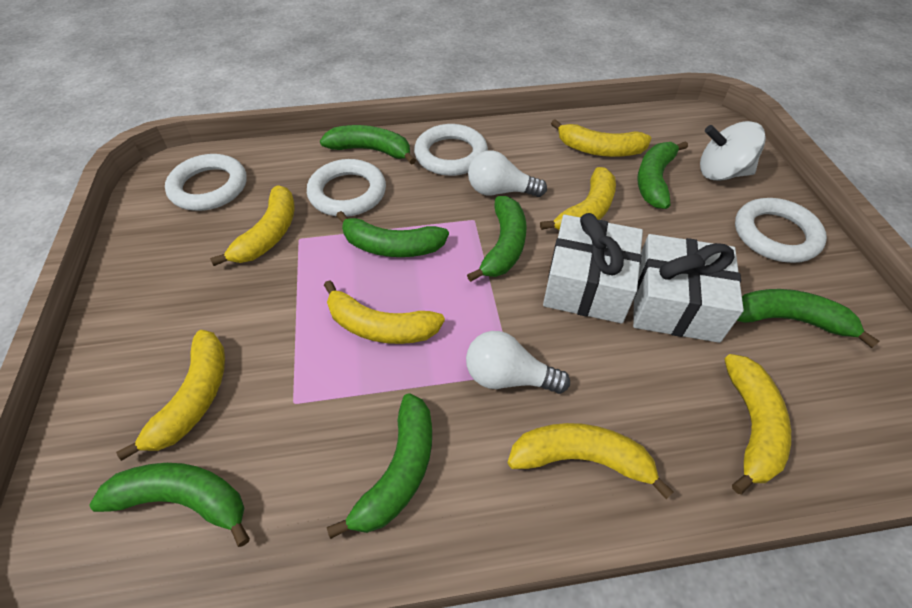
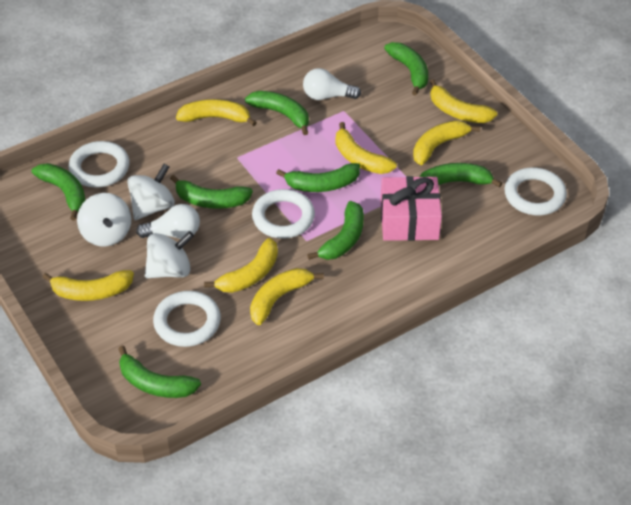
green banana: [89,463,250,547] [320,125,416,165] [327,393,432,539] [336,211,449,257] [467,196,527,282] [637,141,688,209] [737,289,880,348] = 7 -> [31,163,85,221] [118,345,201,398] [170,175,253,209] [245,91,309,135] [276,163,360,192] [307,201,364,260] [384,42,428,96] [419,163,502,188] = 8
pink gift: none = 0 -> [380,176,442,241] = 1
white gift: [543,213,643,323] [633,234,744,343] = 2 -> none = 0
white spinning top: [700,121,766,181] = 1 -> [77,193,131,247] [127,164,175,220] [145,231,194,278] = 3

